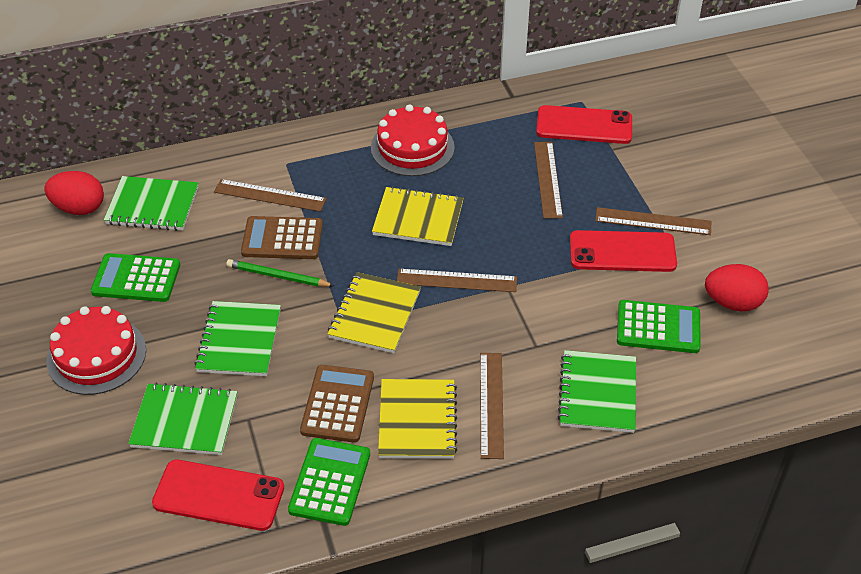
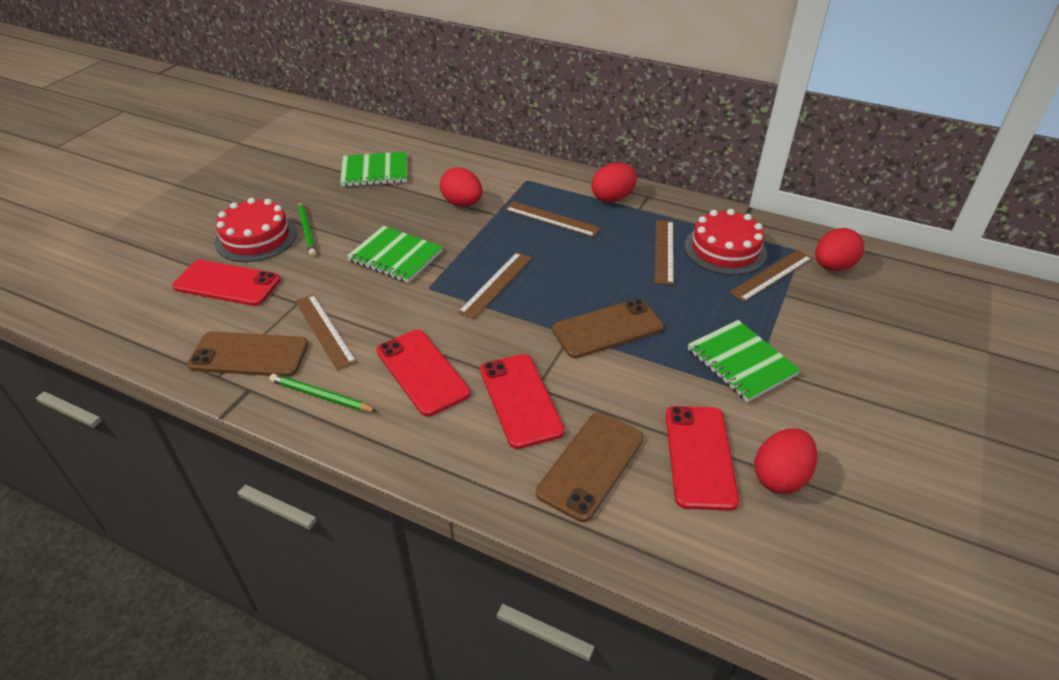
brown calculator: [241,216,323,259] [300,365,374,443] = 2 -> none = 0
brown phone: none = 0 -> [187,331,308,377] [536,413,644,522] [552,299,664,358] = 3
green calculator: [91,253,180,302] [288,438,370,526] [617,300,701,353] = 3 -> none = 0
green notebook: [104,176,198,231] [128,382,237,455] [194,301,281,376] [558,350,636,433] = 4 -> [340,152,407,187] [347,226,443,283] [688,320,801,402] = 3
green pencil: [226,259,334,287] = 1 -> [269,374,377,412] [298,202,316,256] = 2
red egg: [44,171,104,215] [705,264,769,312] = 2 -> [440,167,482,207] [591,163,637,203] [754,428,817,494] [815,228,864,271] = 4
red phone: [152,460,284,531] [536,105,632,144] [570,230,677,272] = 3 -> [172,260,281,306] [376,330,471,417] [480,354,565,449] [666,406,739,511] = 4
yellow notebook: [328,272,421,353] [372,186,464,246] [378,379,458,459] = 3 -> none = 0

